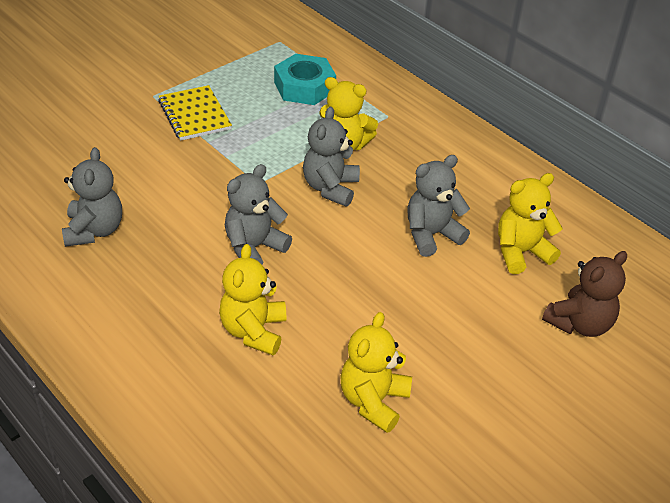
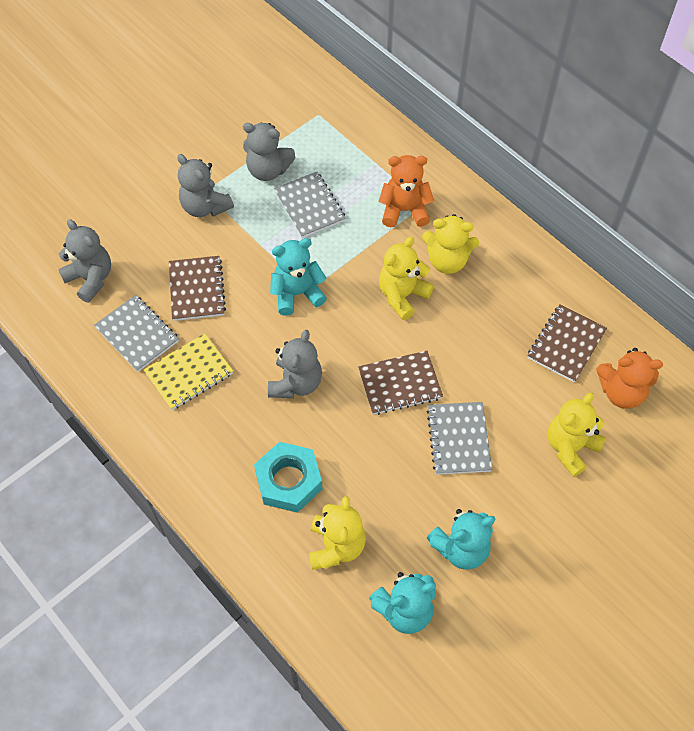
brown notebook: none = 0 -> [169,256,226,321] [358,351,443,415] [528,304,607,383] = 3
brown teddy bear: [542,251,627,337] = 1 -> none = 0
grey notebook: none = 0 -> [94,295,179,372] [274,172,346,238] [427,402,492,475] = 3
orange teddy bear: none = 0 -> [378,155,434,227] [596,348,663,409] = 2
turquoise teddy bear: none = 0 -> [270,238,327,316] [369,572,436,634] [426,509,495,570] = 3

